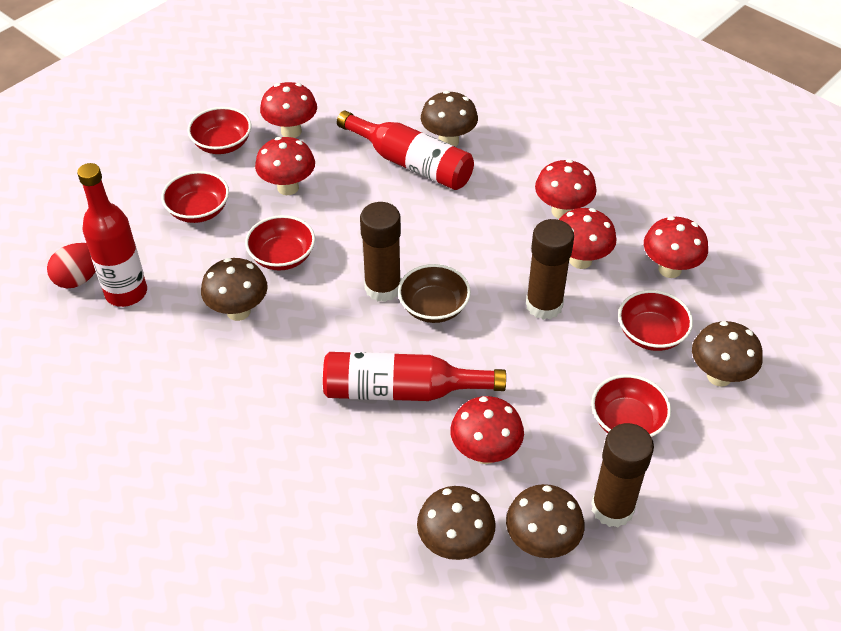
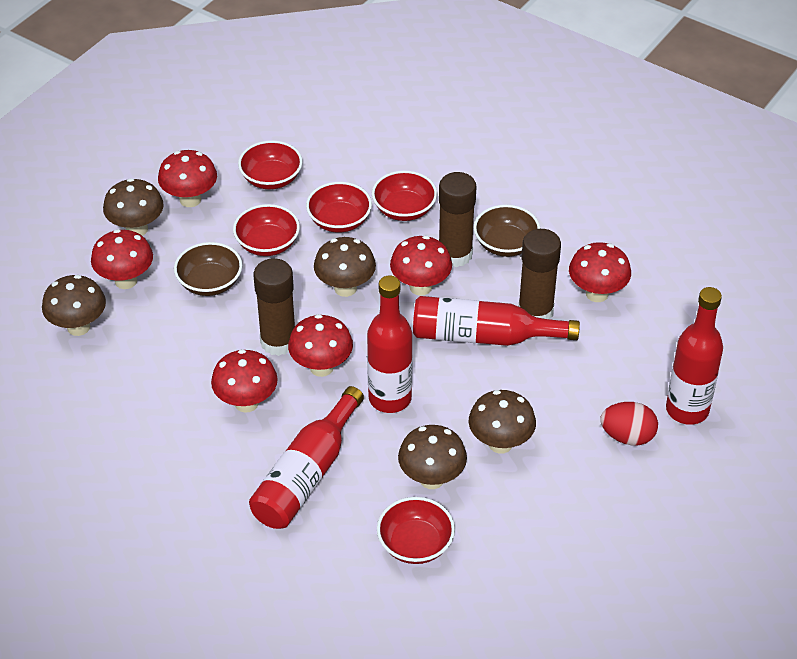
brown bowl: [398,264,471,323] = 1 -> [174,242,242,296] [473,205,541,257] = 2
red bottle: [77,163,147,307] [323,352,506,401] [337,110,474,190] = 3 -> [249,386,364,529] [367,276,413,413] [413,296,580,346] [666,287,723,425] = 4

